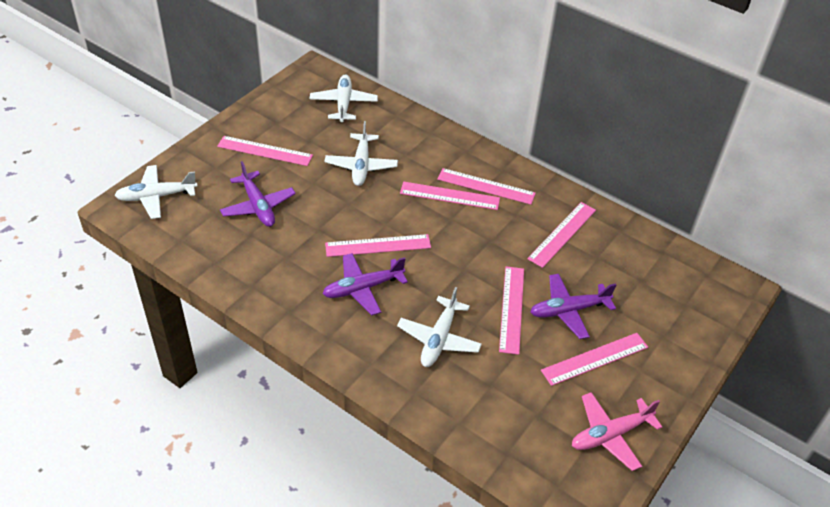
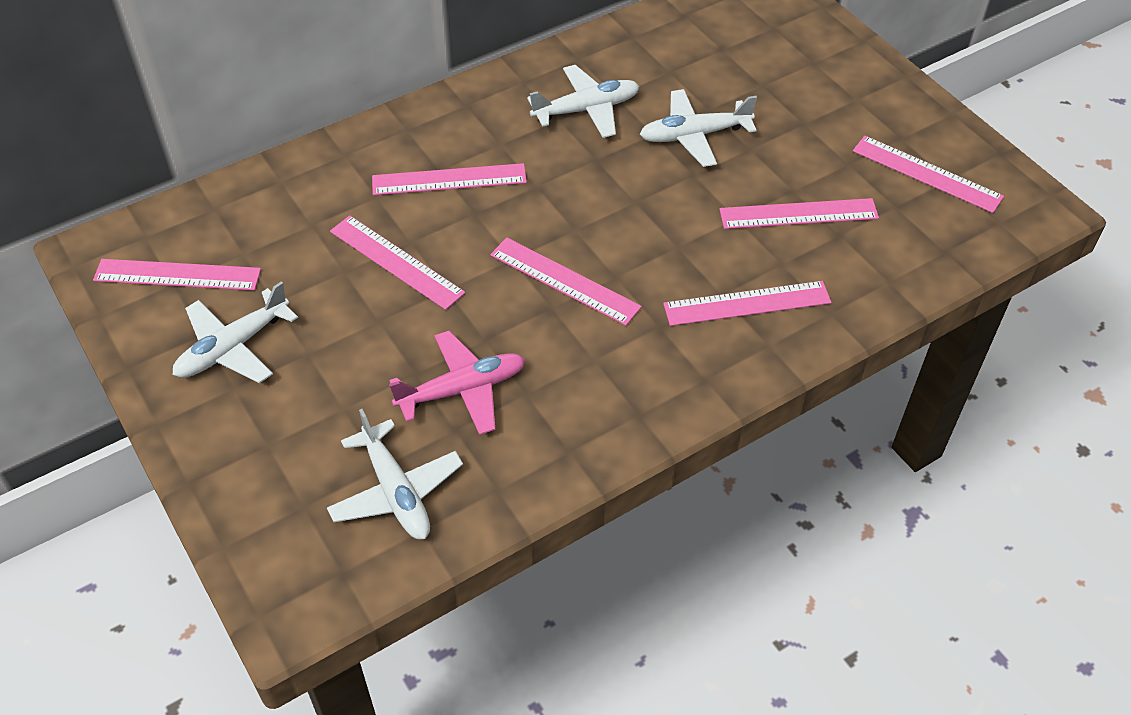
purple plane: [220,161,296,227] [323,253,408,315] [530,274,616,339] = 3 -> none = 0

